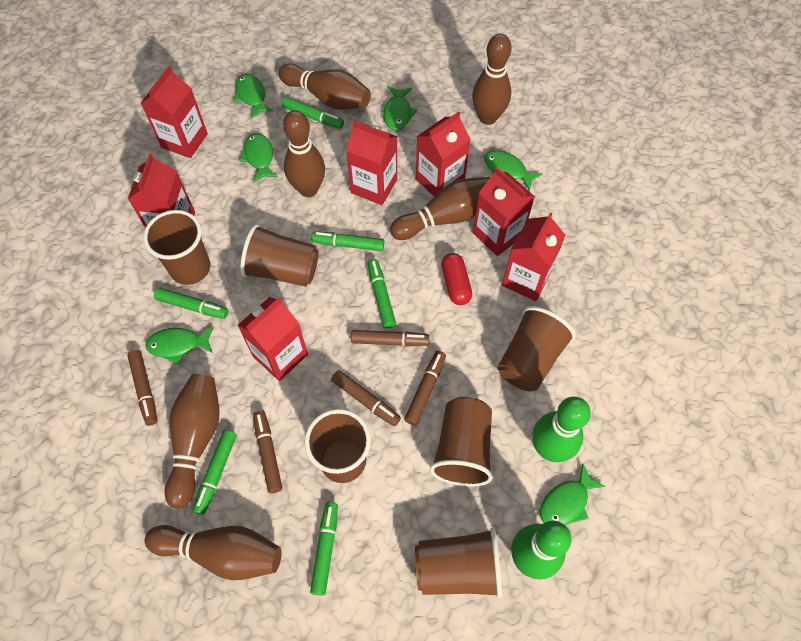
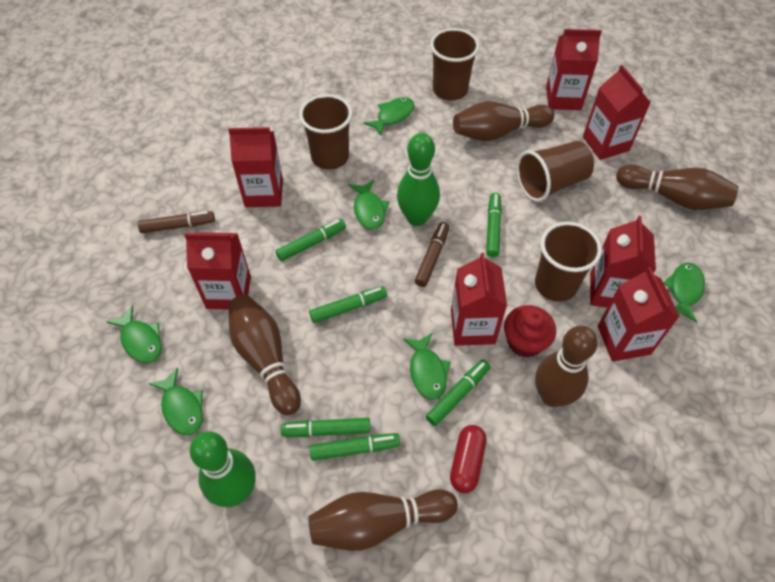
brown bowling pin: [145,525,282,580] [164,374,219,509] [278,63,371,110] [283,110,325,197] [390,177,490,240] [472,34,512,125] = 6 -> [228,295,301,415] [308,489,458,551] [453,101,554,141] [535,326,598,407] [616,164,739,210] = 5
brown cup: [143,210,210,285] [240,224,319,287] [305,409,371,483] [415,528,502,598] [430,397,493,486] [498,306,576,391] = 6 -> [299,94,352,170] [430,28,480,101] [516,141,594,202] [535,222,602,302] = 4
brown marker: [127,350,158,426] [253,411,282,493] [331,370,401,426] [351,330,429,346] [404,351,446,425] = 5 -> [138,211,215,233] [415,222,449,287] = 2
red cupcake: none = 0 -> [504,305,556,358] = 1

